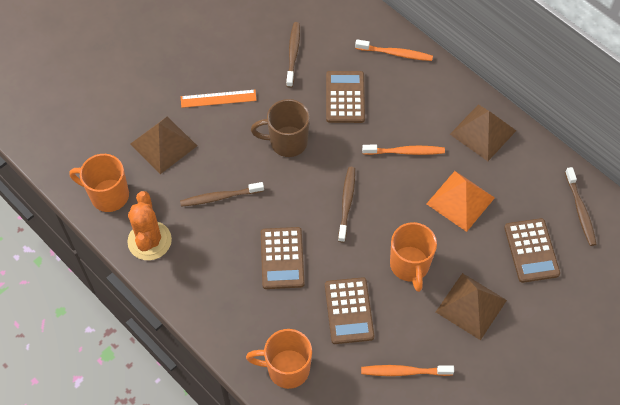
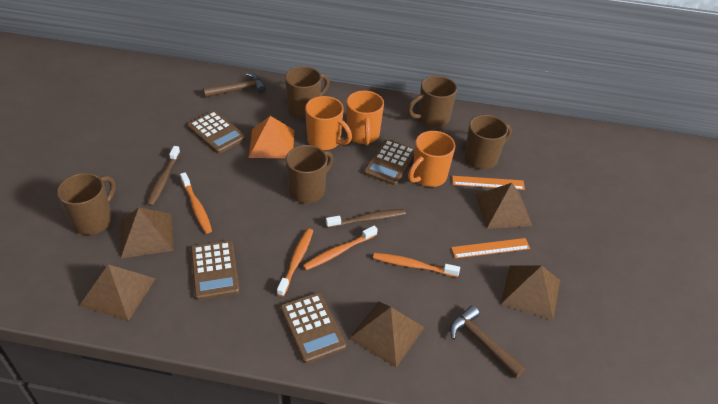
brown hammer: none = 0 -> [203,73,266,98] [450,305,525,378] = 2
brown mug: [251,99,310,157] = 1 -> [57,173,116,235] [285,66,329,118] [286,145,333,203] [408,76,457,128] [464,115,512,169] = 5
brown pyramid: [130,117,197,174] [436,273,507,340] [450,104,516,161] = 3 -> [79,264,156,321] [121,207,173,258] [349,301,425,367] [476,183,532,229] [501,265,560,320] = 5
brown toothbrush: [180,182,264,207] [286,22,300,88] [338,167,355,243] [565,167,597,246] = 4 -> [147,146,180,206] [326,209,406,228] = 2
orange cactus: [127,191,172,260] = 1 -> none = 0
orange ruler: [181,90,257,108] = 1 -> [451,238,530,258] [452,176,525,190] = 2
orange toothbrush: [355,39,433,61] [361,365,454,376] [362,145,445,155] = 3 -> [180,172,212,234] [277,228,313,297] [303,226,378,270] [373,253,460,277] = 4

